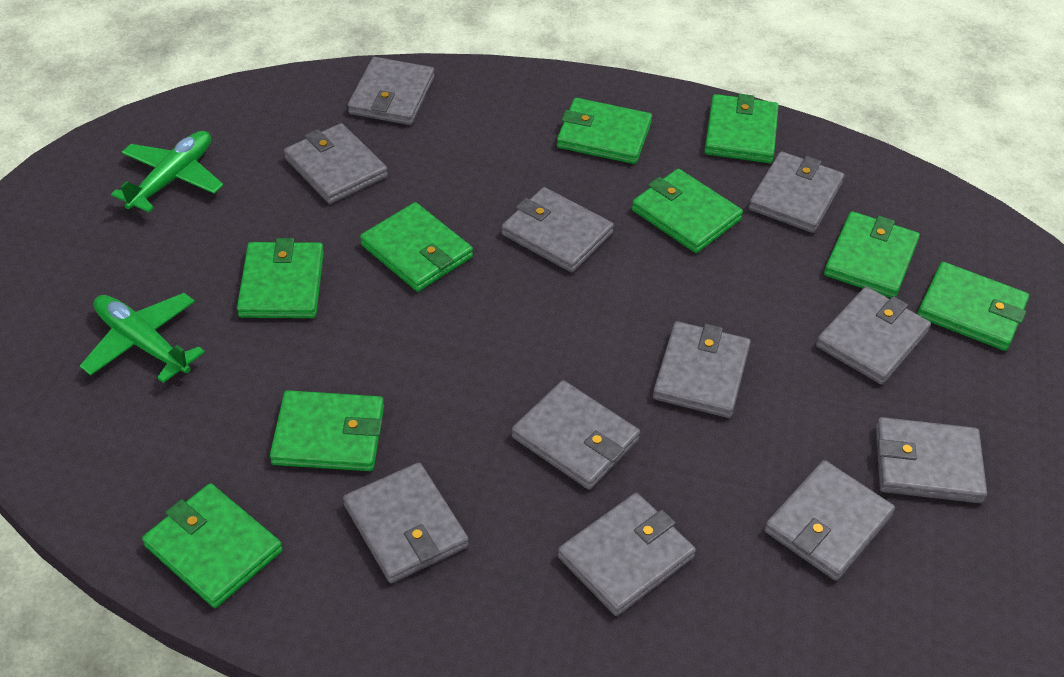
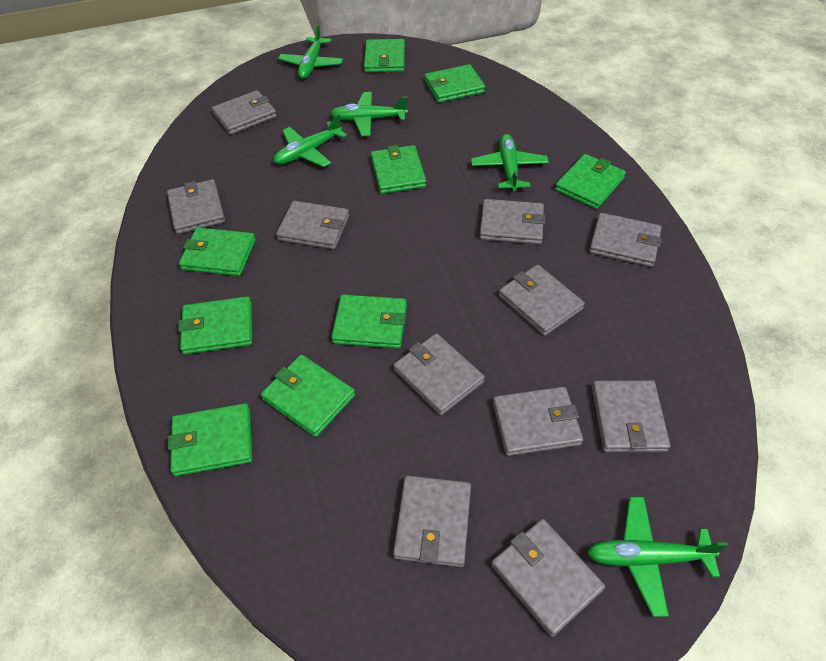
green plane: [80,293,205,383] [111,131,223,212] = 2 -> [273,114,347,167] [278,24,343,79] [330,92,408,136] [471,134,549,191] [587,497,728,617] = 5

